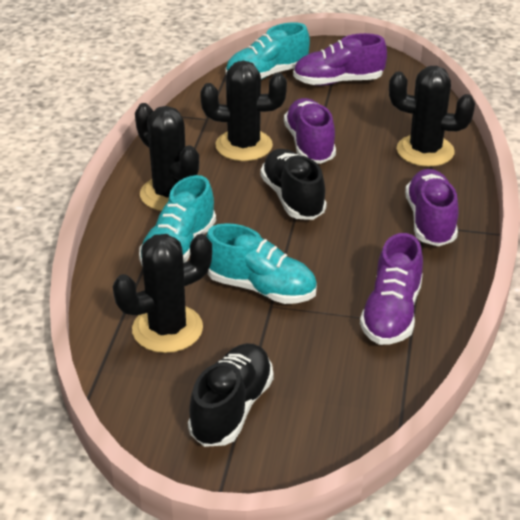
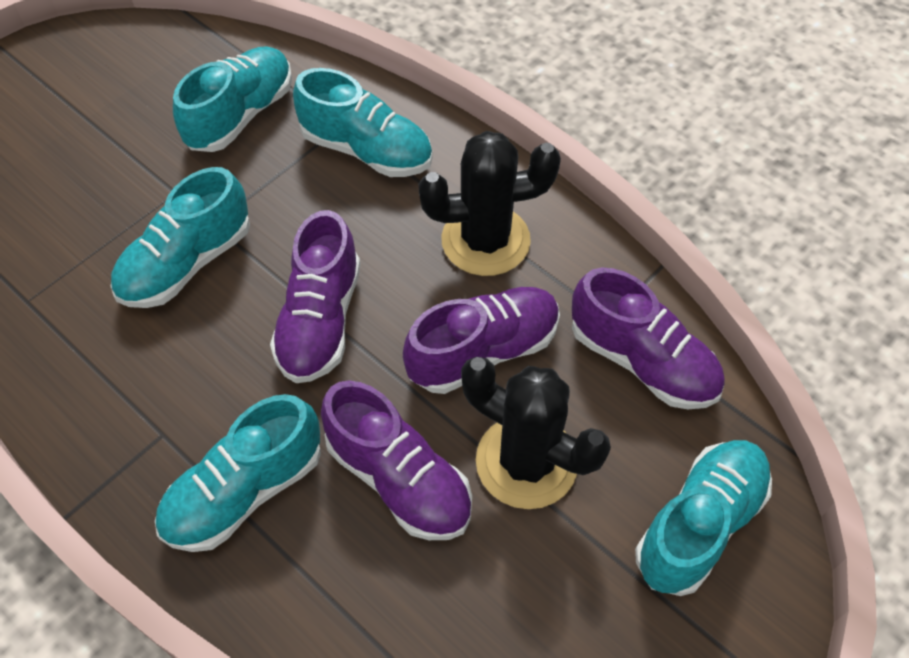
black cactus: [113,234,212,353] [135,103,199,211] [200,61,287,161] [389,66,475,167] = 4 -> [418,131,561,276] [461,357,611,509] = 2
black shoe: [188,343,273,447] [260,149,327,220] = 2 -> none = 0
turquoise shoe: [139,175,216,267] [206,223,317,304] [225,22,310,80] = 3 -> [111,167,250,308] [155,394,321,552] [173,46,292,152] [293,68,433,177] [635,440,772,596] = 5

